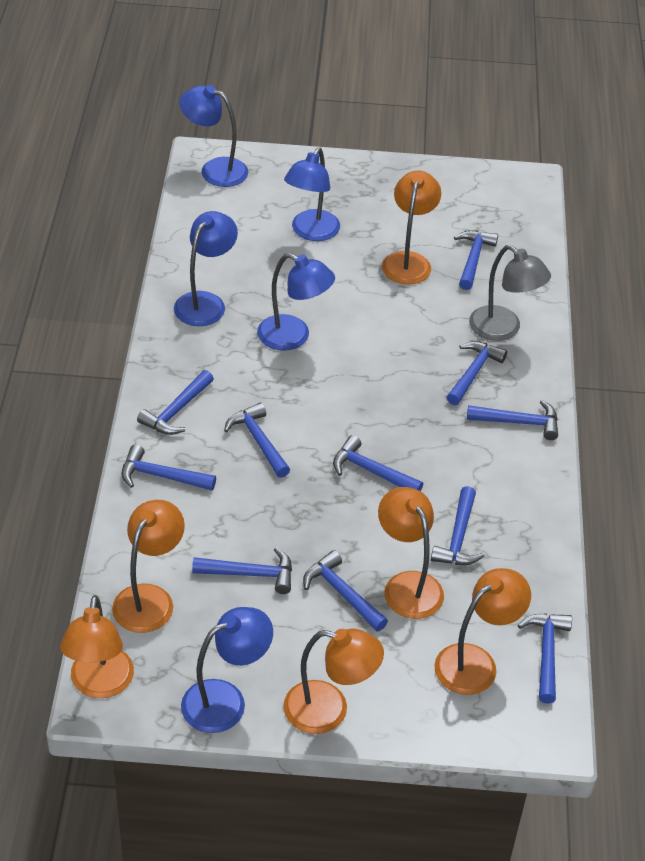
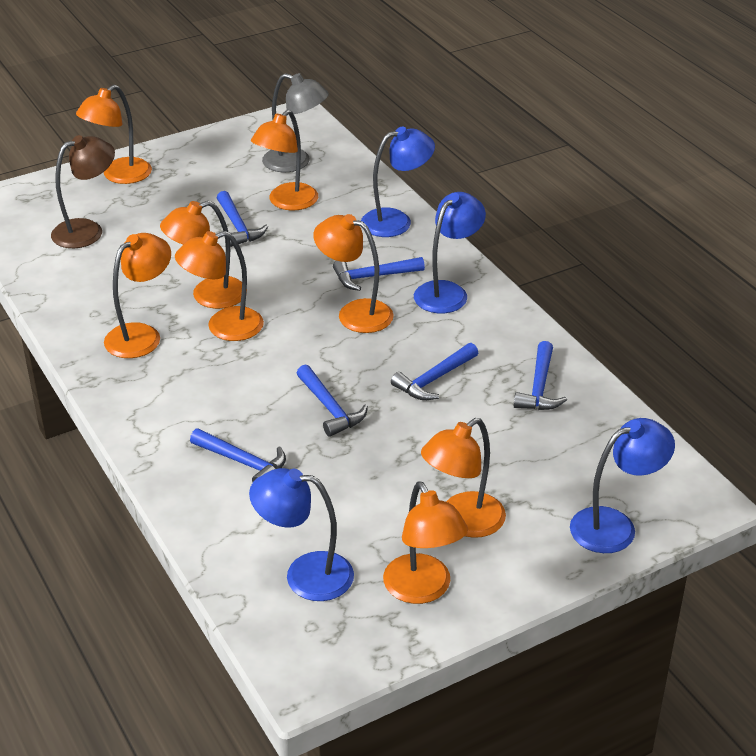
blue hammer: [121,445,216,491] [137,370,214,435] [192,547,292,594] [224,403,290,478] [303,550,388,631] [333,435,423,491] [431,486,484,565] [447,341,507,405] [454,230,498,290] [467,400,558,440] [518,613,572,704] = 11 -> [190,428,286,482] [217,191,268,247] [296,364,368,437] [333,257,425,291] [391,343,478,400] [514,341,567,410] = 6
blue lamp: [174,211,238,326] [179,85,248,187] [181,607,273,733] [257,253,335,351] [284,147,340,241] = 5 -> [249,468,354,601] [361,127,435,237] [414,192,486,313] [570,418,675,553] = 4
brown lamp: none = 0 -> [51,135,115,248] = 1
orange lamp: [60,595,134,698] [112,500,185,633] [283,629,384,734] [378,487,444,619] [382,171,441,285] [434,568,531,695] = 6 -> [76,85,152,184] [104,233,171,358] [160,201,247,309] [175,231,264,341] [251,110,318,211] [313,214,394,333] [383,481,468,604] [421,418,506,538] = 8

